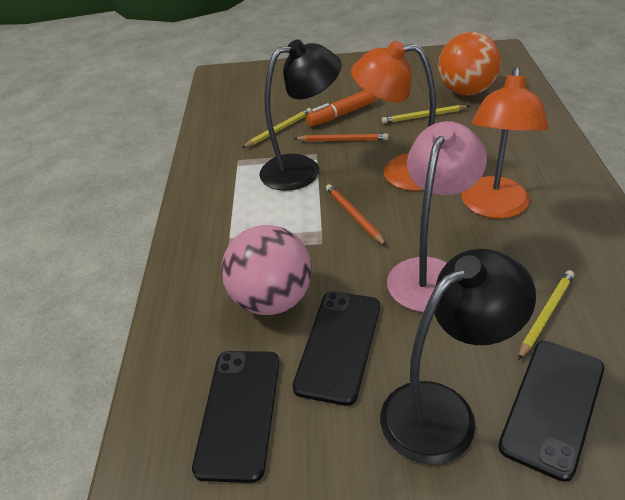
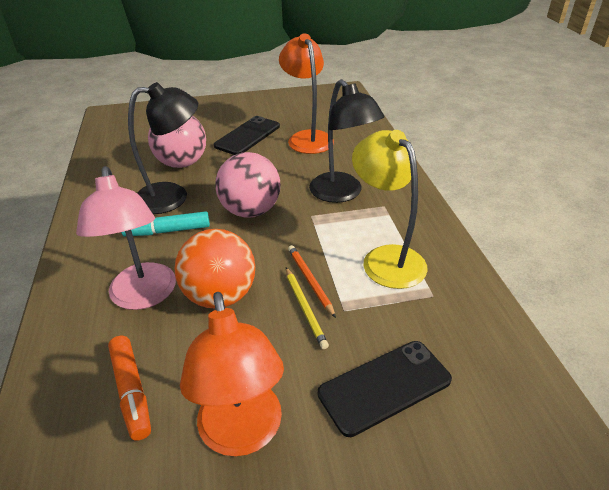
black phone: [192,351,279,483] [293,291,380,406] [498,341,604,482] = 3 -> [214,116,280,155] [318,341,452,437] = 2
orange pencil: [294,133,388,141] [326,184,387,246] = 2 -> [288,245,336,318] = 1
pink ball: [221,225,312,315] = 1 -> [148,116,206,168] [215,152,281,218] = 2
turquoise marker: none = 0 -> [121,211,210,237] = 1
yellow lamp: none = 0 -> [352,130,428,289] = 1
yellow pencil: [242,108,312,148] [382,105,469,124] [518,270,574,360] = 3 -> [286,267,329,349] = 1

